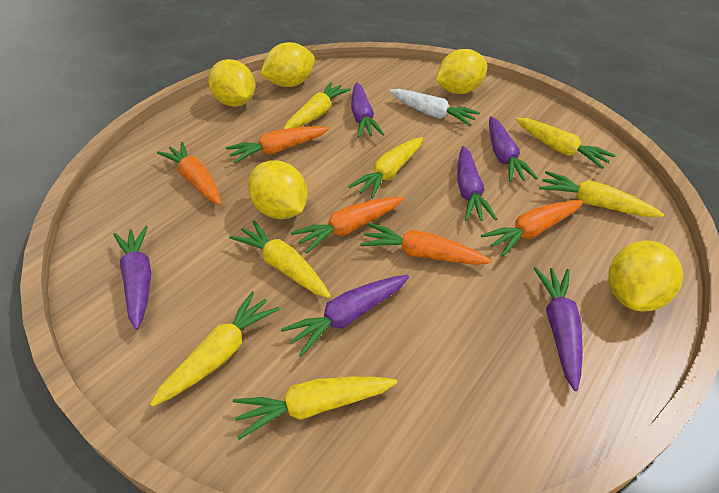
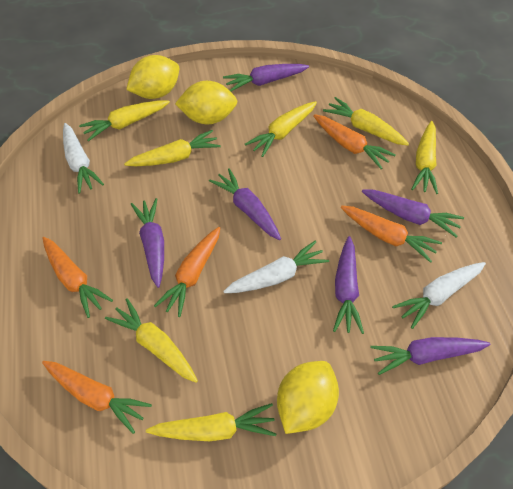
white carrot: [389,89,480,126] = 1 -> [63,123,104,194] [223,241,329,293] [392,262,486,329] = 3
yellow lemon: [208,59,255,107] [248,160,308,219] [260,42,315,87] [436,49,487,94] [608,241,683,312] = 5 -> [126,55,179,99] [175,81,237,124] [277,361,339,434] = 3

